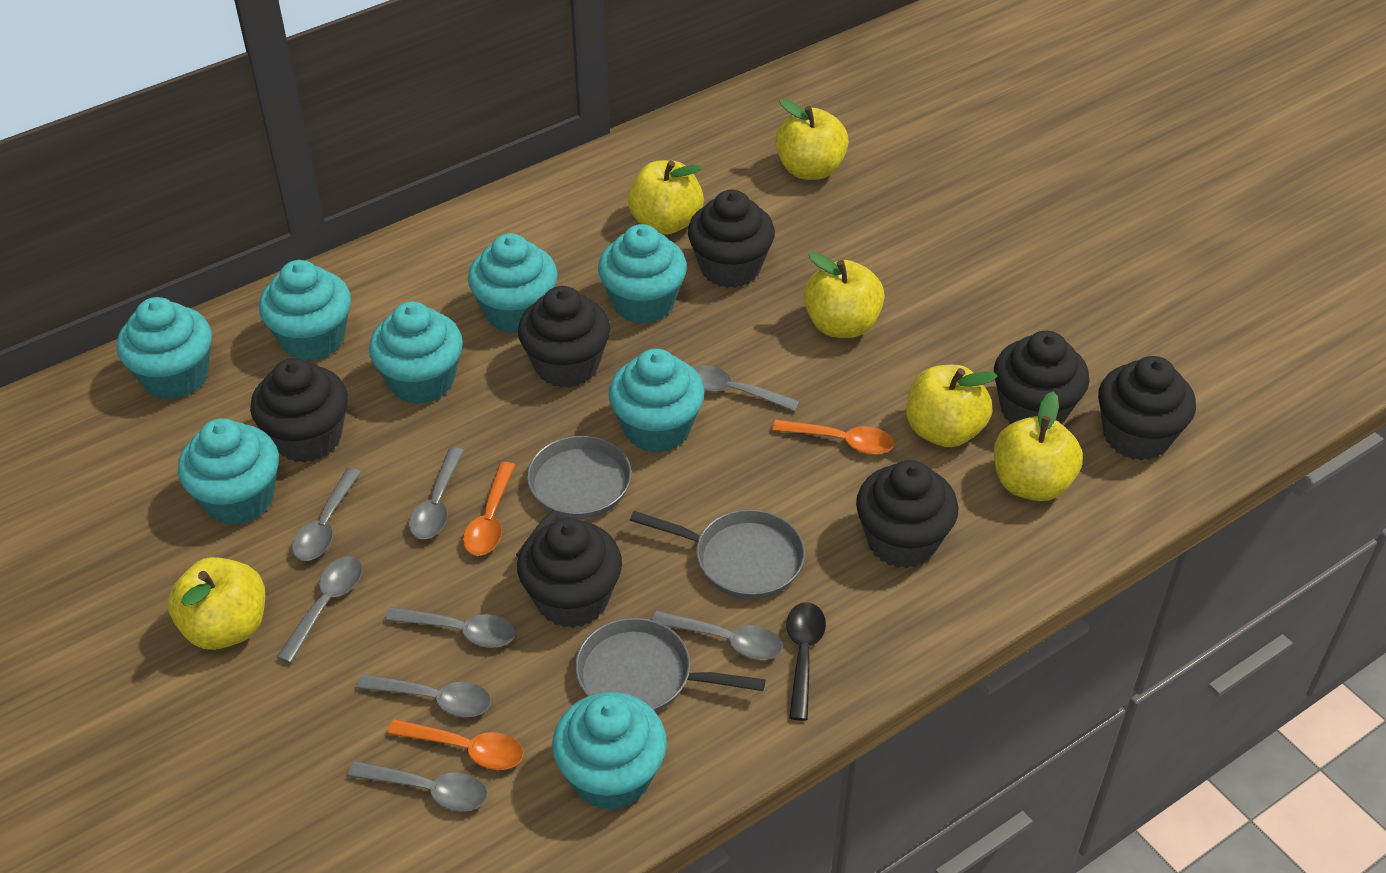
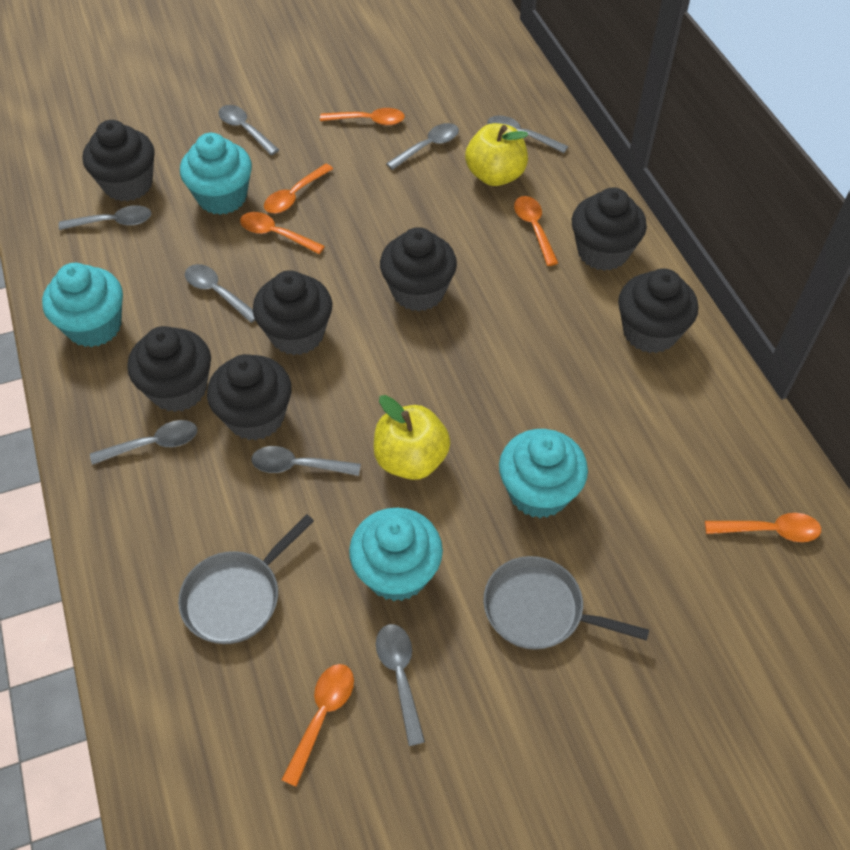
black spoon: [786,602,826,721] = 1 -> none = 0
grey pan: [516,436,632,557] [575,618,765,712] [630,509,805,599] = 3 -> [178,514,314,644] [483,556,649,650] = 2
orange spoon: [387,719,524,770] [463,462,515,556] [772,420,894,455] = 3 -> [240,212,325,254] [264,164,333,213] [281,664,354,787] [320,108,405,125] [514,196,558,266] [705,513,821,542] = 6
turquoise cupcake: [117,297,212,400] [178,418,279,525] [259,260,351,361] [369,302,463,404] [468,233,558,333] [552,692,667,811] [598,224,687,324] [608,349,704,453] = 8 -> [42,263,123,347] [180,133,252,215] [349,508,443,601] [499,429,588,518] = 4
yellow apple: [168,557,265,650] [628,160,704,234] [775,99,849,180] [804,252,885,338] [906,365,998,447] [994,392,1083,501] = 6 -> [374,395,450,480] [465,123,528,186] = 2

